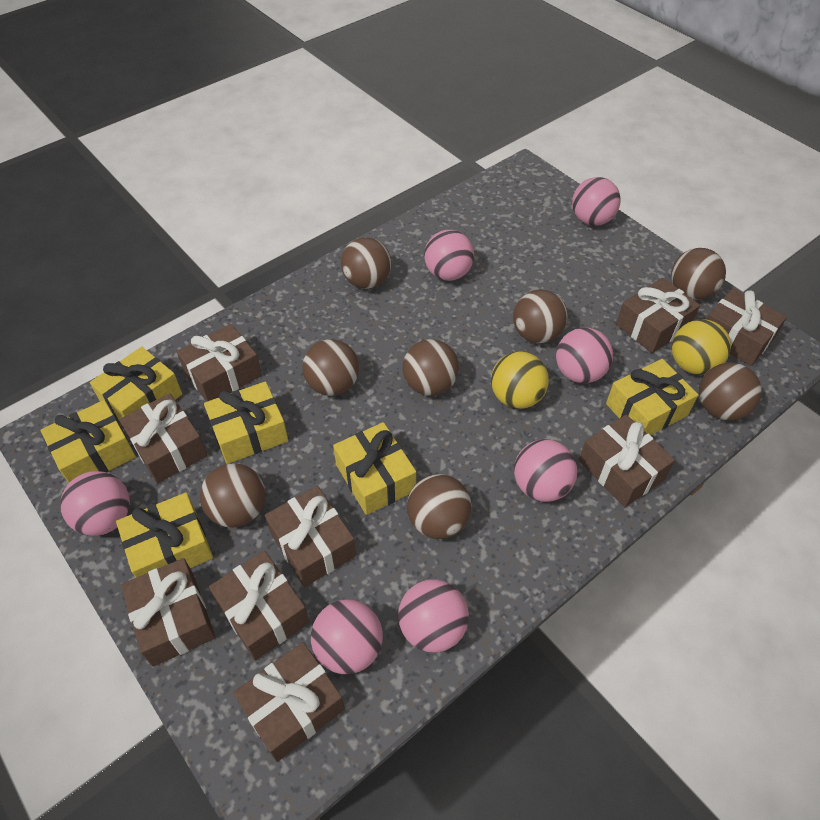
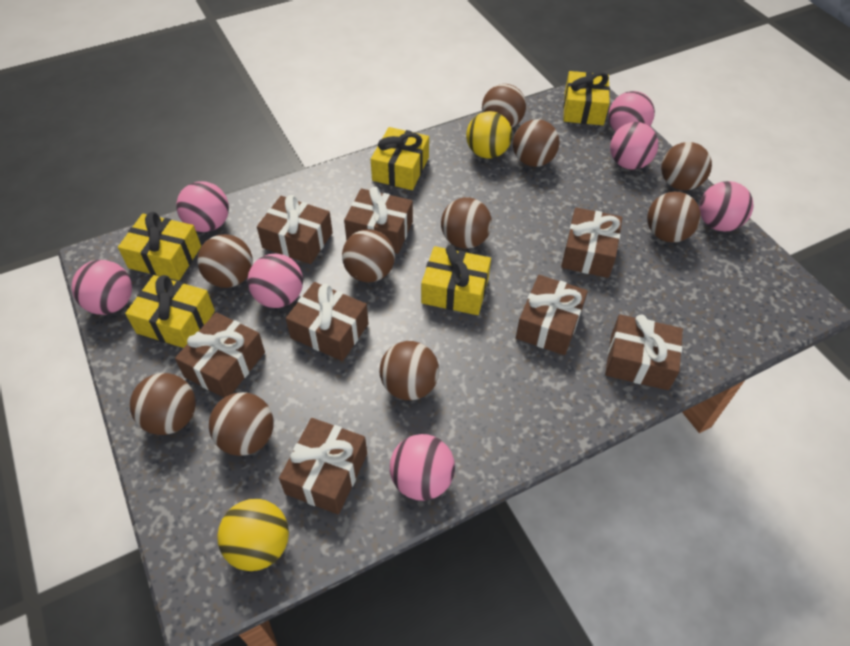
brown ball: [200,463,266,528] [302,339,359,396] [341,237,391,289] [403,339,459,396] [407,474,472,539] [513,289,568,343] [671,248,726,300] [699,363,762,420] = 8 -> [130,373,196,435] [197,234,253,288] [209,392,274,456] [342,229,395,282] [380,341,439,400] [441,197,492,249] [482,84,526,128] [513,119,559,167] [647,192,701,243] [661,142,712,190] = 10
brown gift: [119,393,207,484] [121,558,215,667] [177,324,262,402] [209,550,309,661] [233,642,345,762] [265,486,356,587] [579,415,675,507] [616,278,700,353] [706,288,787,366] = 9 -> [175,312,265,398] [257,195,333,264] [279,418,367,515] [286,282,369,361] [344,187,413,254] [516,275,588,355] [561,207,623,278] [605,314,683,390] = 8
yellow gift: [41,400,136,483] [90,346,182,419] [116,493,213,578] [204,381,288,464] [333,422,416,515] [606,359,698,435] = 6 -> [118,212,201,281] [125,275,215,348] [371,127,429,190] [421,245,491,315] [563,71,610,125] = 5

